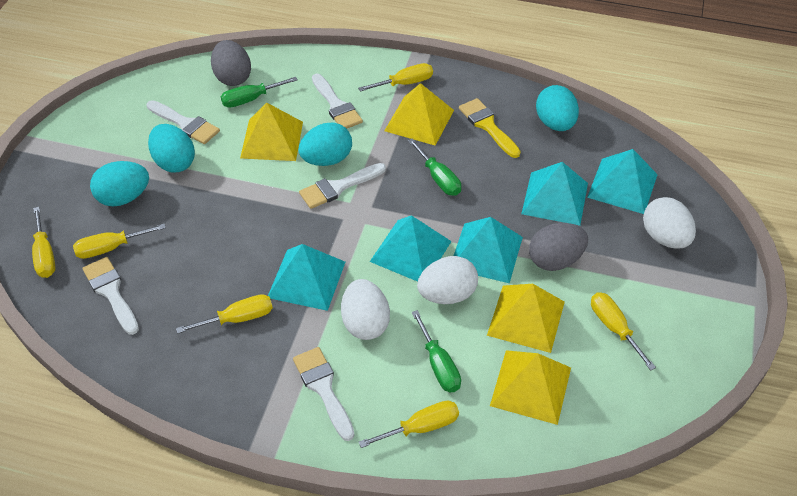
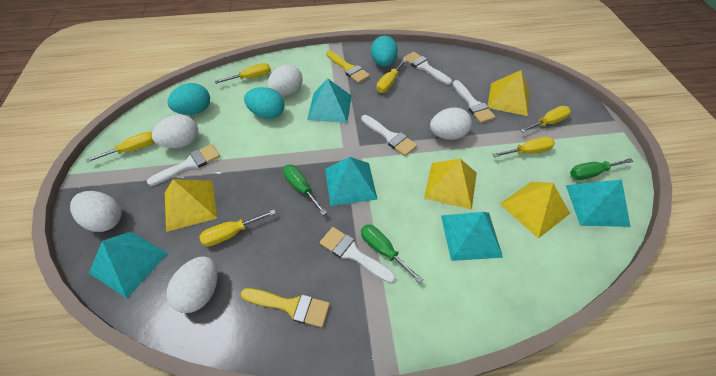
grey egg: [211,40,251,86] [529,223,588,271] = 2 -> none = 0
turquoise egg: [90,161,149,206] [148,124,195,173] [299,123,352,166] [536,85,579,131] = 4 -> [167,83,210,115] [244,87,284,119] [371,36,398,67] = 3
white egg: [341,279,390,340] [417,256,478,304] [643,197,696,249] = 3 -> [70,191,122,232] [152,114,198,148] [166,256,218,313] [267,64,303,96] [430,107,472,140] = 5
yellow brush: [459,98,521,158] = 1 -> [241,288,330,328] [326,51,370,83] = 2

